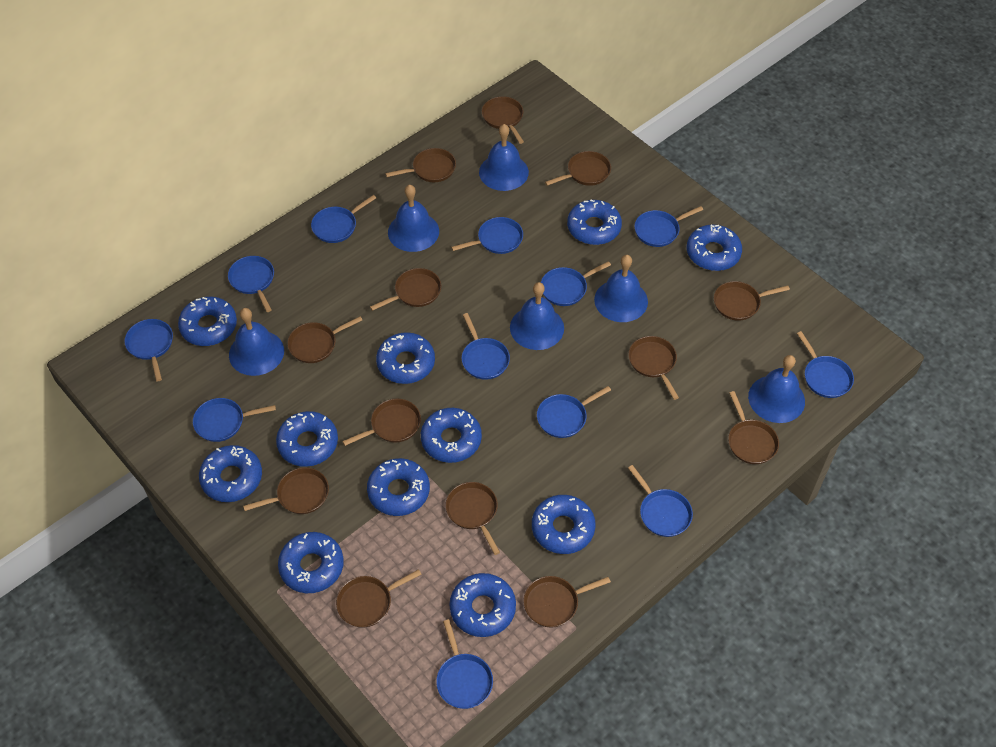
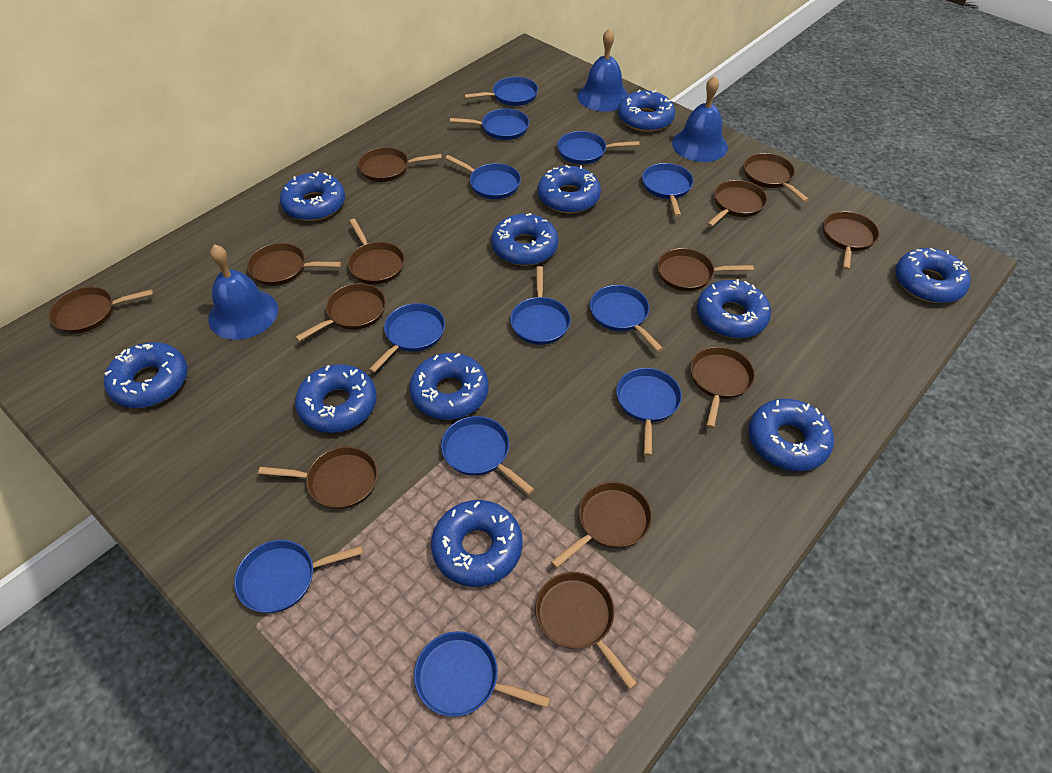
blue bell: [229,308,284,376] [388,185,439,252] [479,124,529,191] [510,282,564,350] [594,255,648,322] [748,355,805,423] = 6 -> [208,244,278,340] [577,28,628,112] [672,76,728,162] = 3

